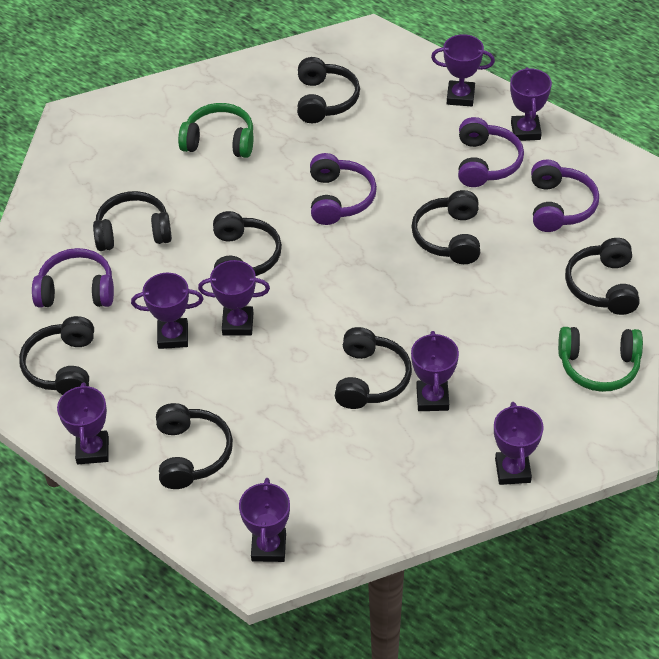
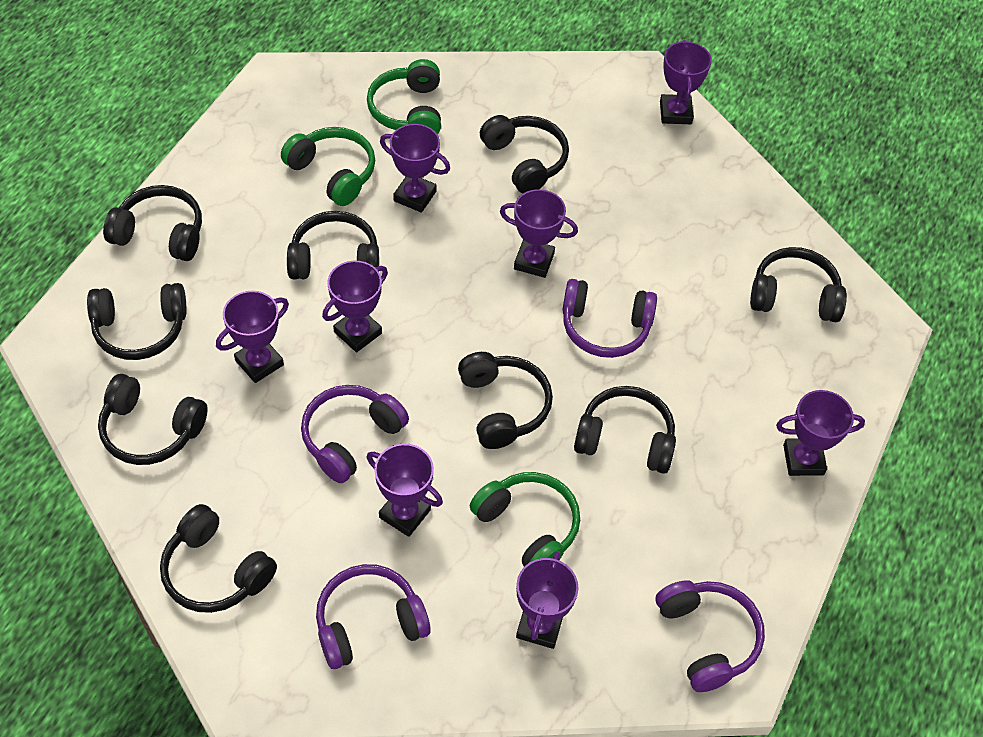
black headphones: [19,316,94,395] [93,191,172,251] [156,403,233,489] [213,211,282,276] [297,57,360,123] [335,327,412,409] [411,190,480,264] [565,238,640,315] = 8 -> [87,283,187,360] [98,374,208,465] [103,185,202,261] [160,504,277,613] [287,211,379,280] [458,352,553,449] [480,115,569,194] [574,386,676,474] [750,247,847,322] = 9
green headphones: [178,103,253,158] [558,327,643,392] = 2 -> [281,127,375,206] [367,59,441,134] [470,472,580,566] = 3

